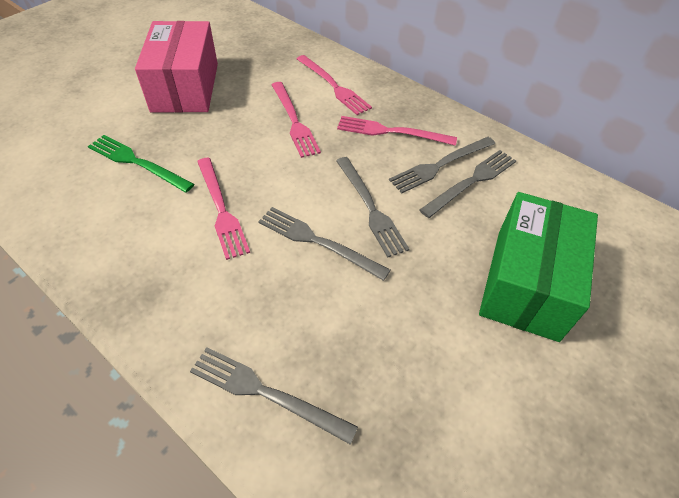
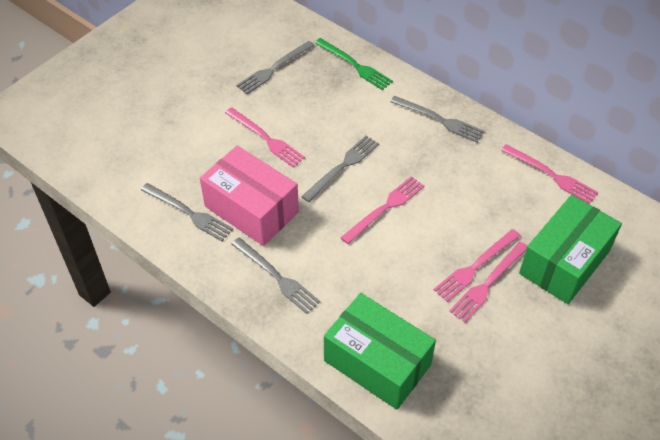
green box: [479,192,598,342] = 1 -> [324,293,436,410] [519,195,622,304] = 2
pink fork: [197,158,250,260] [272,82,321,158] [297,55,372,115] [337,116,457,146] = 4 -> [225,107,305,167] [340,176,424,244] [433,229,521,302] [449,242,527,322] [501,144,598,204] = 5

